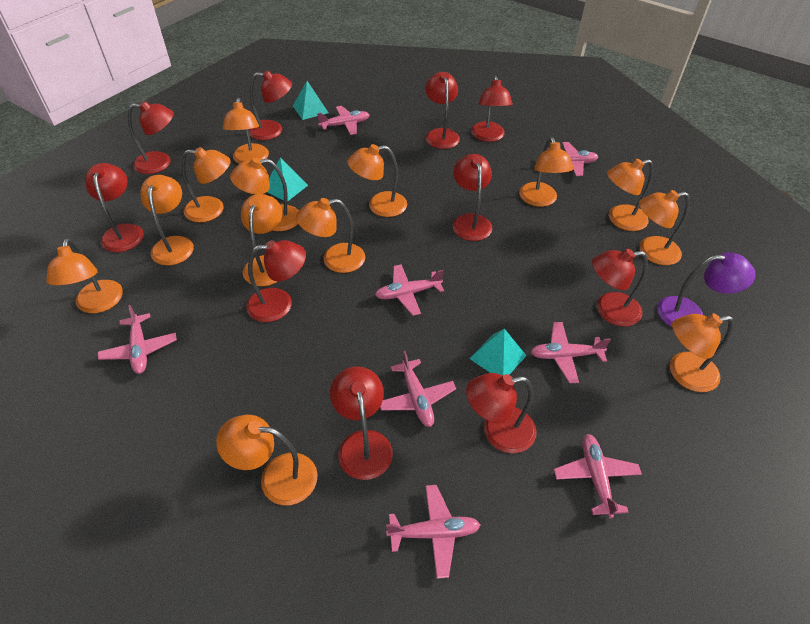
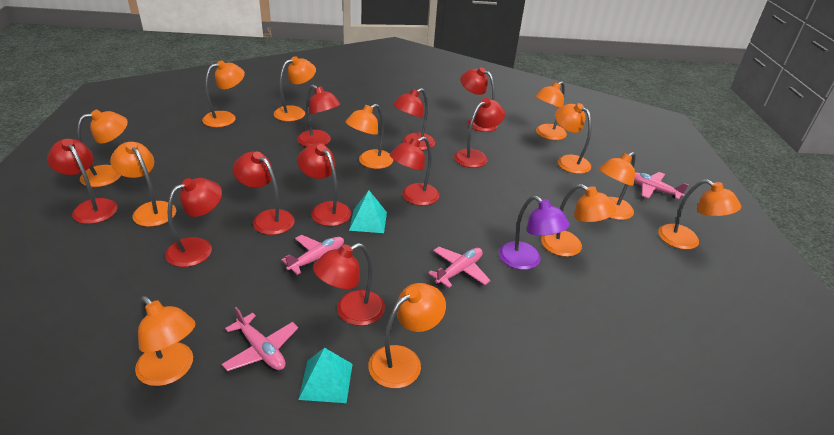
orange lamp: [46,238,123,313] [141,175,194,265] [181,147,231,222] [216,415,318,505] [222,98,269,164] [230,157,299,231] [241,194,282,286] [296,198,365,273] [347,144,407,217] [519,137,574,207] [607,159,653,231] [639,190,690,265] [670,313,734,392] = 13 -> [77,110,128,187] [110,142,176,227] [135,296,196,386] [202,60,245,127] [274,56,316,121] [346,104,393,169] [368,283,446,388] [535,81,567,140] [541,184,616,257] [555,103,592,174] [599,152,636,220] [658,179,741,250] = 12
pink plane: [98,305,177,374] [317,106,369,135] [375,264,444,316] [380,351,456,427] [386,485,480,579] [531,322,611,383] [547,142,598,176] [554,434,642,518] = 8 -> [222,307,298,371] [281,235,344,275] [428,247,491,288] [634,172,688,199] = 4
turquoise pyramid: [267,158,308,202] [293,81,328,120] [469,329,527,376] = 3 -> [298,348,353,403] [349,190,387,233] = 2

